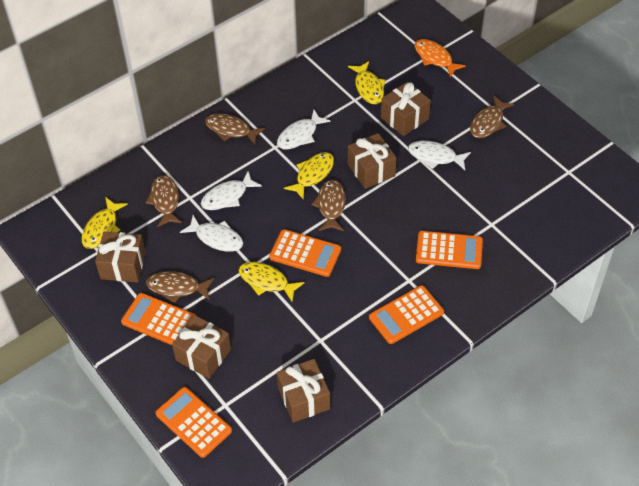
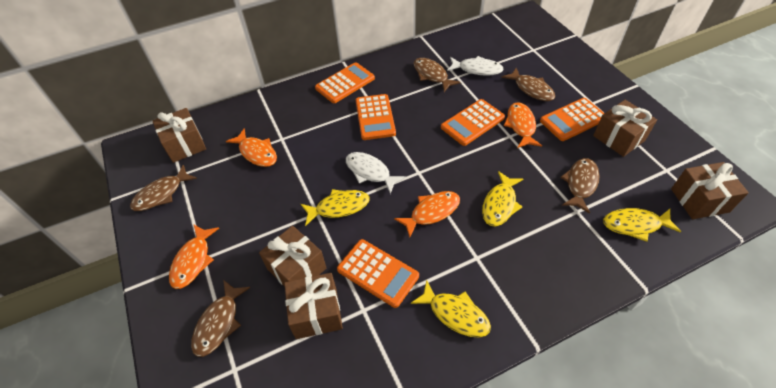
orange fish: [415,39,466,77] = 1 -> [169,225,219,289] [226,128,277,167] [394,191,460,237] [504,102,542,148] = 4
white fish: [180,215,243,252] [201,171,262,210] [277,110,331,149] [408,141,471,170] = 4 -> [346,152,406,194] [447,56,503,76] = 2

